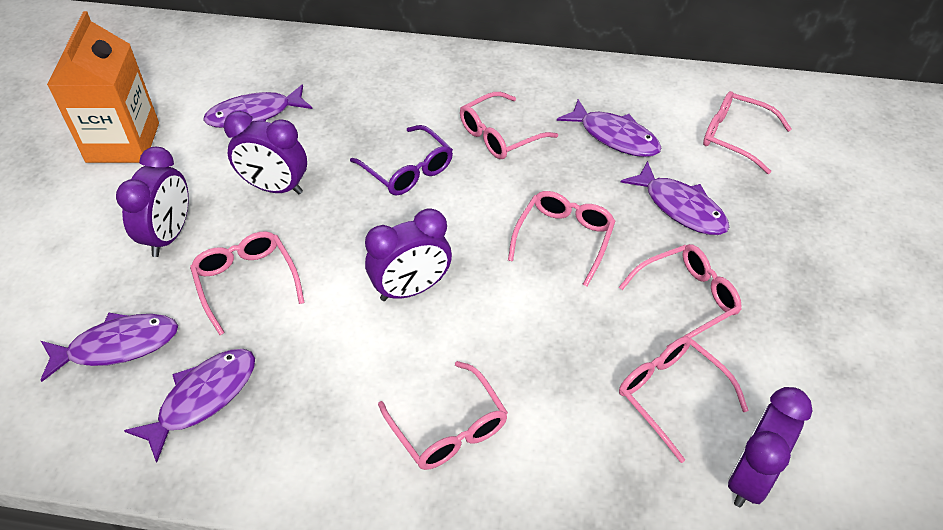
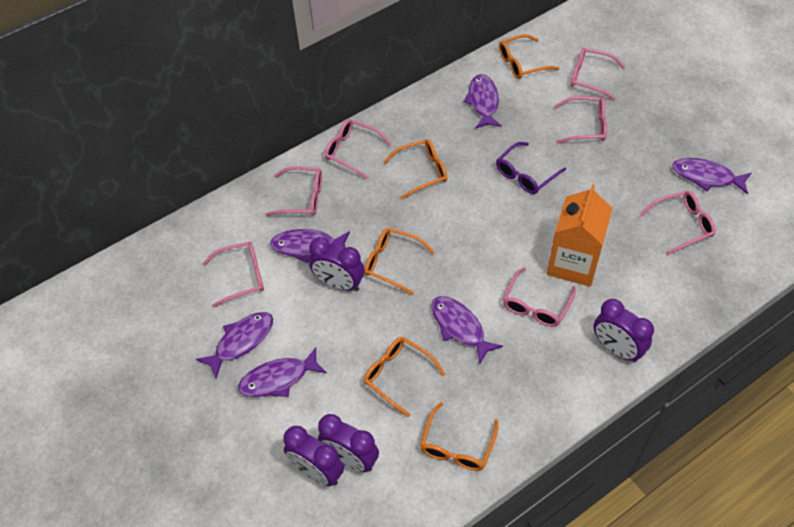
orange glasses: none = 0 -> [364,228,435,295] [364,337,446,418] [383,139,447,199] [420,402,498,471] [499,34,559,79] = 5
purple fish: [41,313,178,382] [124,349,255,463] [203,84,313,128] [557,99,662,157] [621,161,729,235] = 5 -> [196,312,273,378] [238,347,327,397] [270,229,350,263] [431,296,503,364] [463,74,502,129] [672,158,751,195] = 6

